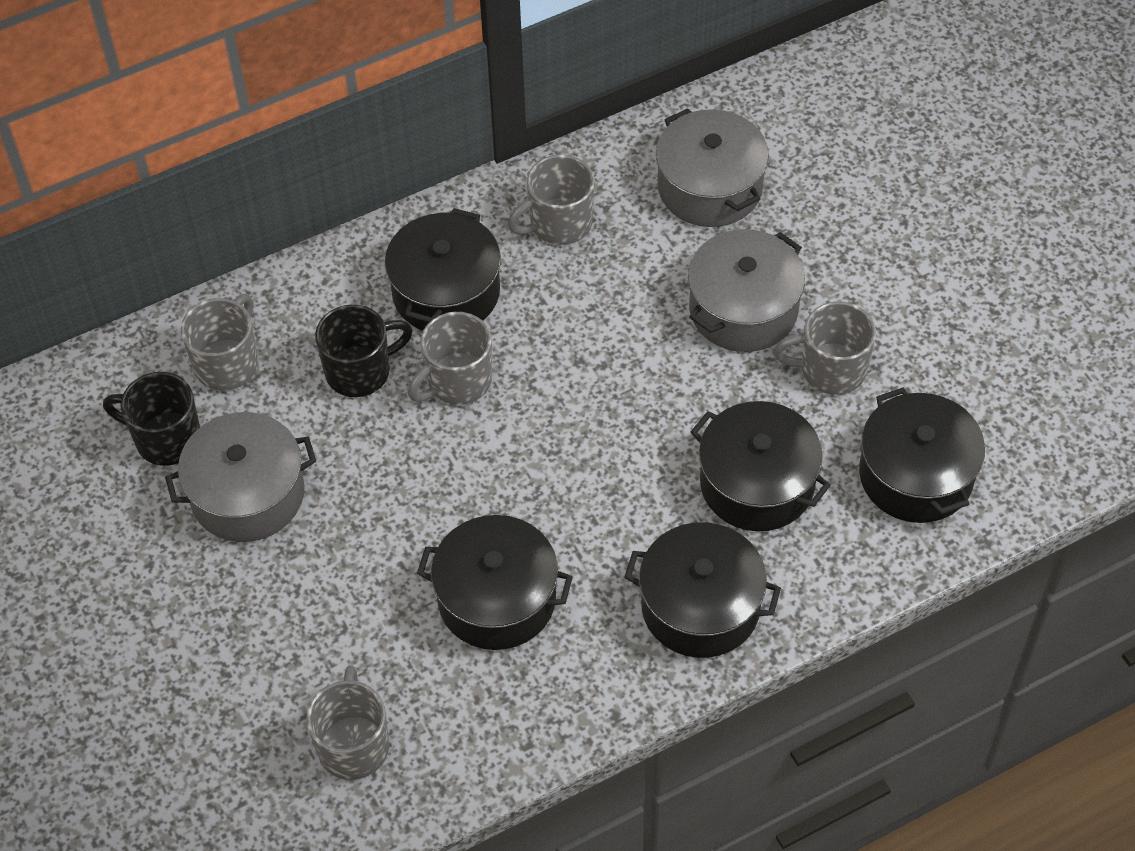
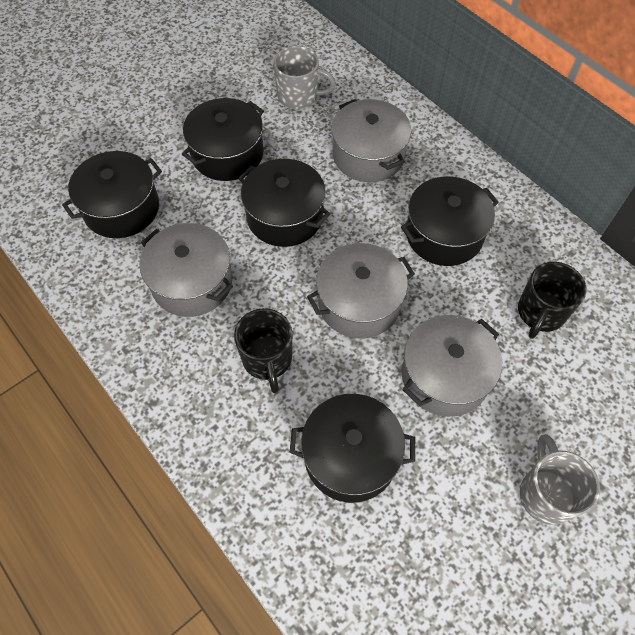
grey mug: [181,294,258,391] [306,665,389,780] [408,312,492,405] [508,155,595,245] [773,301,876,395] = 5 -> [273,46,336,109] [520,434,600,525] = 2
grey pot: [165,412,316,542] [656,108,769,227] [688,229,805,352] = 3 -> [140,223,233,317] [307,243,415,339] [331,99,411,182] [402,315,502,417] = 4

